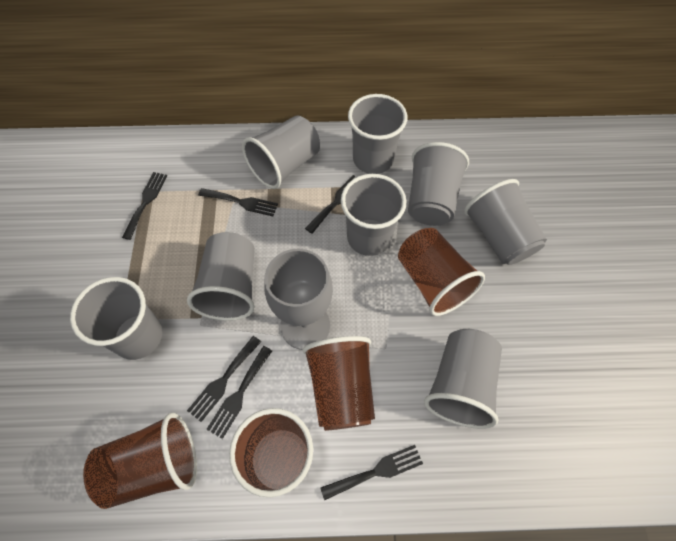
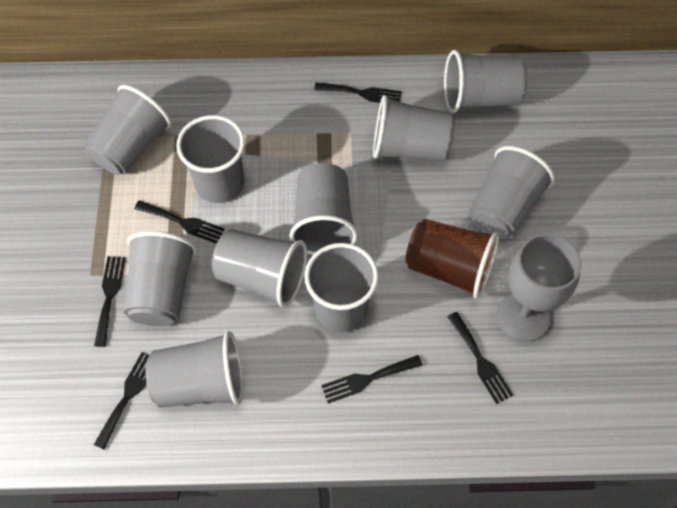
brown cup: [83,413,197,509] [229,408,313,497] [302,336,375,431] [398,228,485,316] = 4 -> [406,219,499,299] = 1
grey cup: [70,277,162,360] [187,232,255,321] [242,115,320,189] [341,174,406,256] [348,94,407,174] [408,142,469,226] [424,329,502,429] [464,179,547,265] = 8 -> [84,85,172,175] [124,231,197,326] [146,331,243,408] [176,115,245,203] [212,229,307,307] [289,163,358,255] [304,243,379,332] [373,95,455,162] [444,50,527,113] [468,146,555,239] = 10

